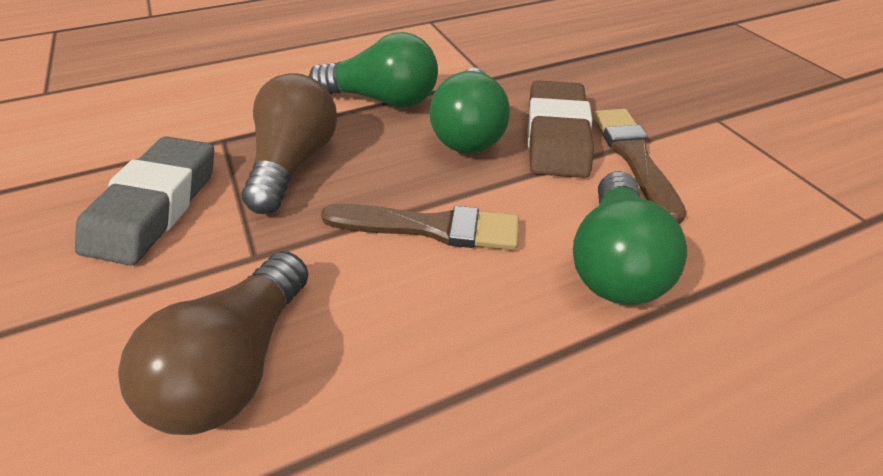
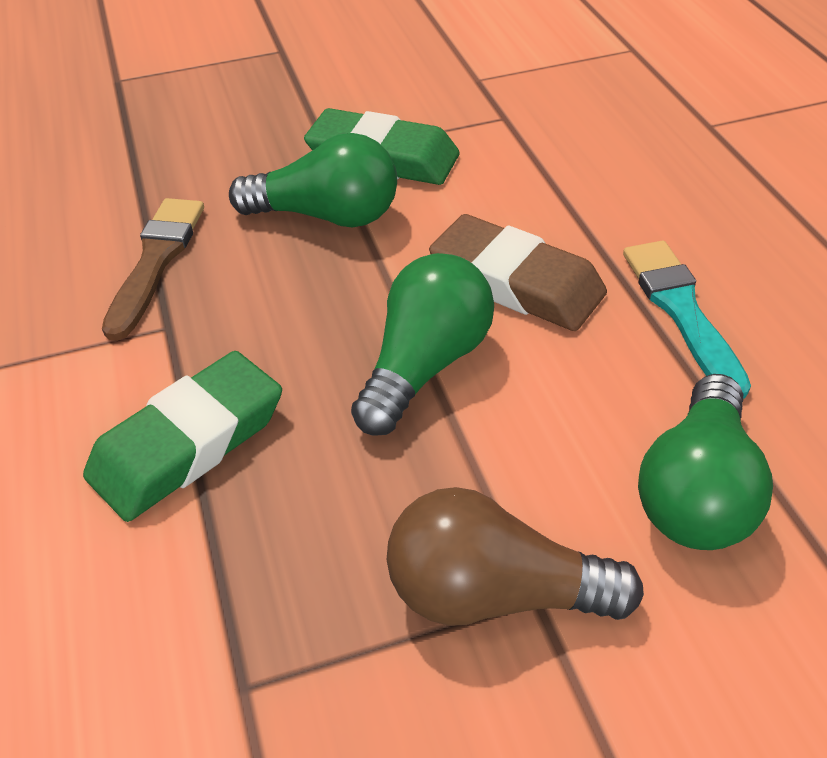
brown brush: [321,204,519,250] [594,109,687,224] = 2 -> [102,198,204,341] = 1
brown light bulb: [118,251,308,435] [241,73,337,214] = 2 -> [387,487,644,626] = 1
green eraser: none = 0 -> [83,351,282,522] [304,108,460,185] = 2
grey eraser: [75,136,214,266] = 1 -> none = 0
turquoise brush: none = 0 -> [623,240,751,399] = 1

